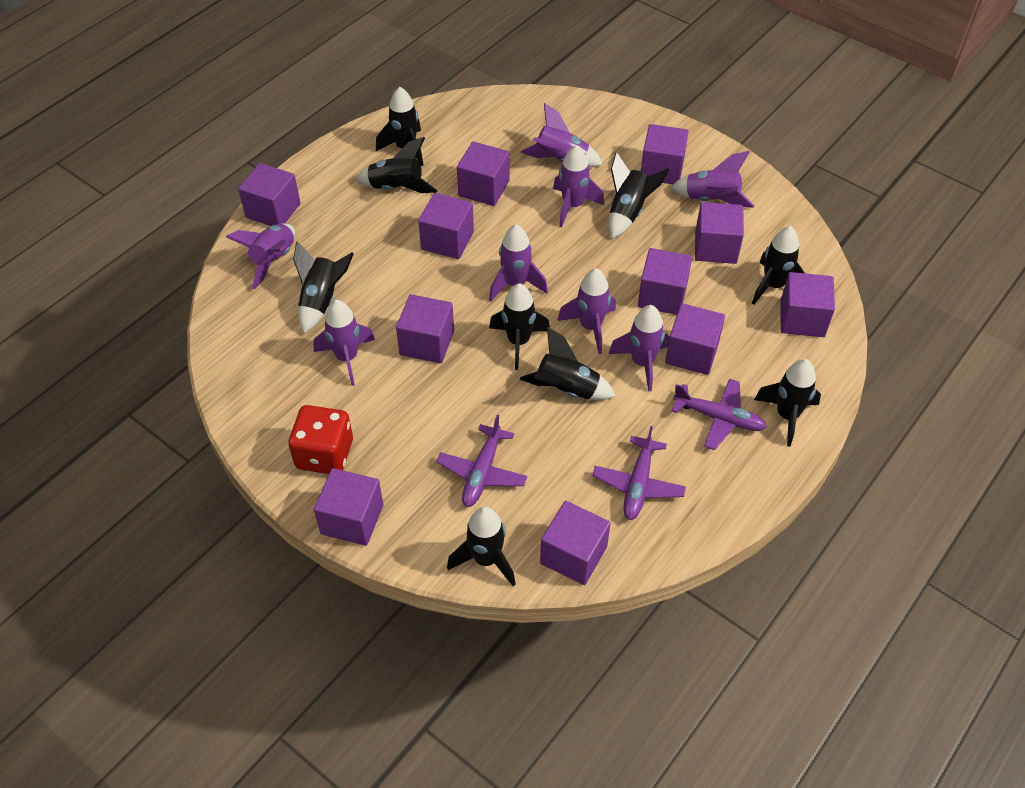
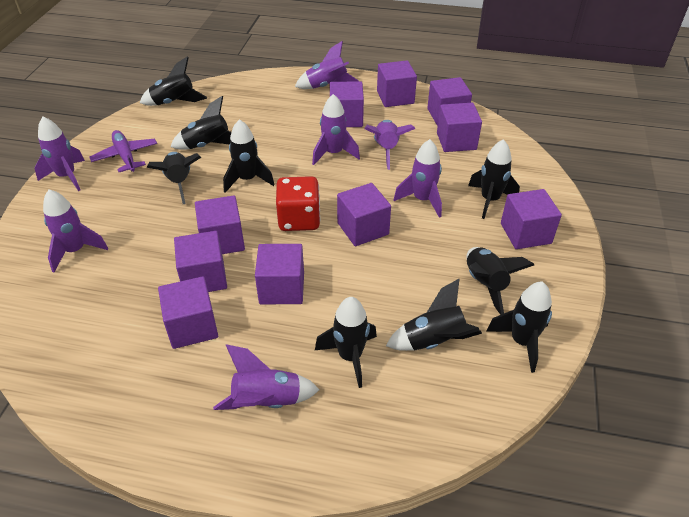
purple cube: [238,163,300,226] [314,468,383,546] [396,294,454,364] [418,193,474,259] [457,142,510,206] [540,501,611,585] [638,248,692,315] [641,124,689,184] [665,303,725,375] [695,202,744,264] [781,272,835,337] = 11 -> [158,276,218,349] [174,231,227,292] [195,195,245,254] [255,244,304,304] [330,81,364,127] [337,183,391,246] [377,61,417,107] [427,77,472,126] [437,103,482,152] [501,189,562,249] = 10
purple plane: [436,415,527,507] [592,426,686,520] [672,379,767,450] = 3 -> [89,130,157,172] = 1
purple rocket: [226,223,295,289] [313,300,375,386] [489,224,548,301] [521,103,603,167] [553,145,605,227] [557,268,616,354] [609,305,670,392] [670,151,755,208] = 8 -> [35,117,85,191] [43,189,108,272] [213,344,319,410] [295,41,359,89] [312,94,360,165] [365,120,415,170] [393,139,442,218] = 7

